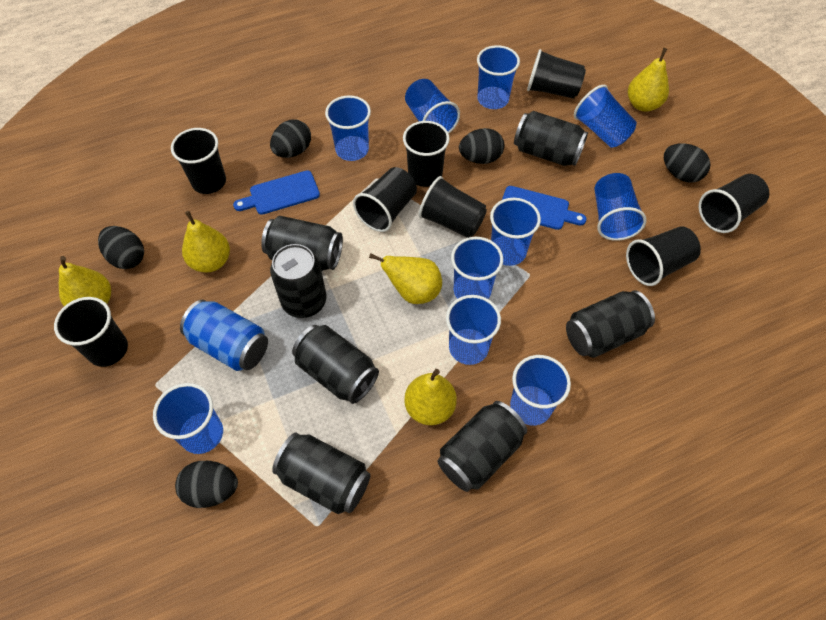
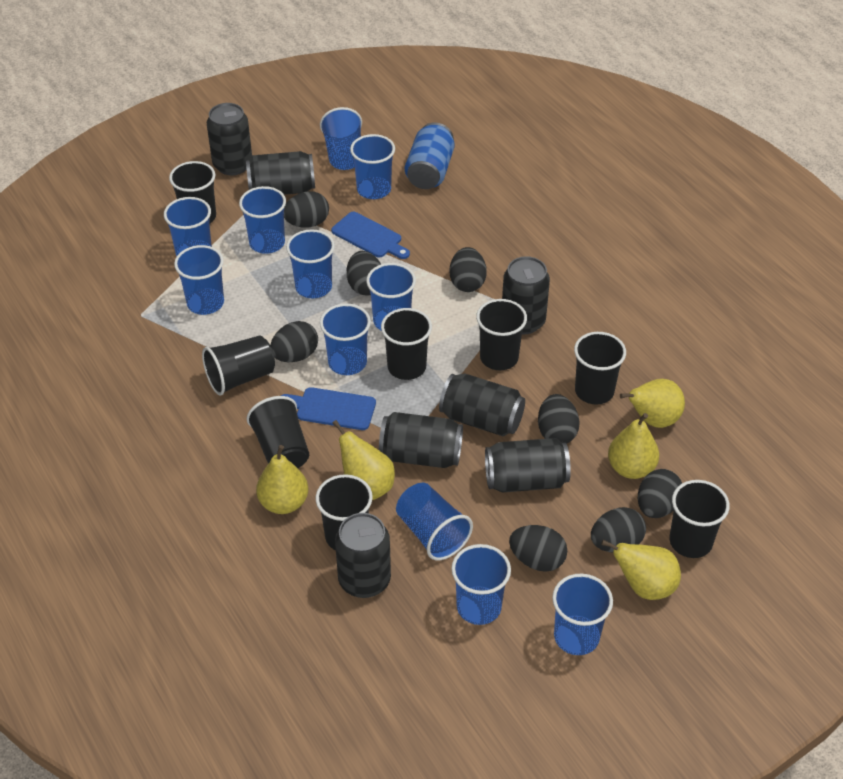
black egg: [98,226,144,269] [175,461,238,508] [270,119,311,158] [459,128,504,164] [664,143,711,183] = 5 -> [270,321,318,362] [284,191,329,228] [347,251,381,296] [450,247,487,292] [509,525,567,572] [538,394,580,444] [591,507,646,553] [638,469,682,518] = 8
blue cup: [153,383,223,454] [325,95,371,161] [405,79,460,134] [446,295,501,365] [451,237,503,299] [477,45,520,109] [490,198,541,266] [510,355,571,425] [574,85,637,148] [595,173,647,241] = 10 -> [164,197,212,256] [174,245,224,315] [239,186,286,254] [286,229,335,298] [320,107,362,170] [320,304,371,375] [350,134,395,199] [366,263,416,330] [396,483,473,560] [451,544,511,625] [552,574,613,655] = 11

